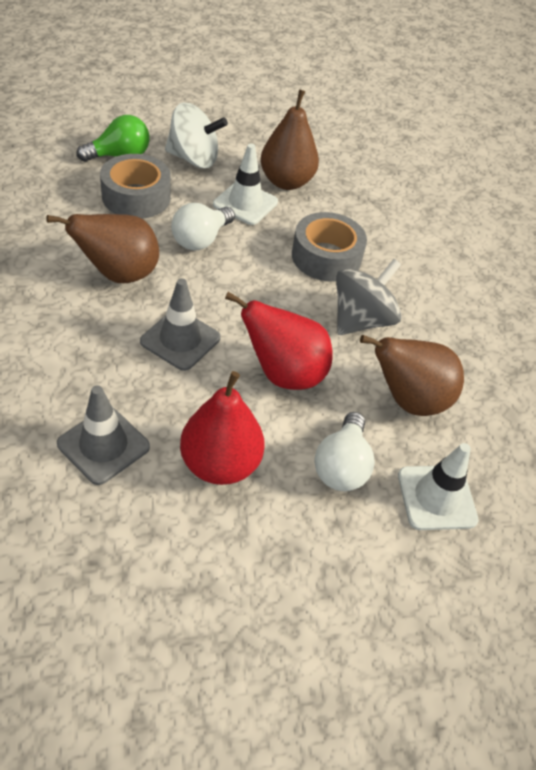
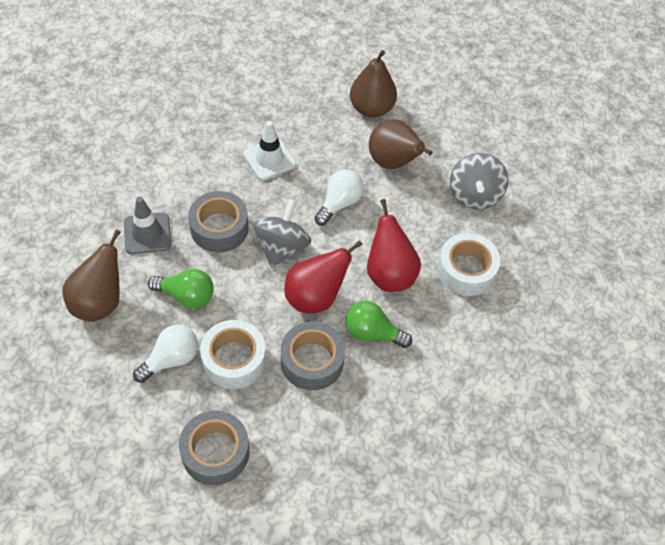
green light bulb: [77,115,149,162] = 1 -> [148,269,214,308] [345,301,412,348] = 2
grey spinning top: [336,259,402,335] = 1 -> [253,199,311,268] [450,153,509,210] = 2
grey tape: [100,154,171,219] [292,212,367,282] = 2 -> [179,411,249,485] [188,191,249,253] [281,322,345,390] = 3
grey traffic cone: [57,385,150,485] [140,278,221,371] = 2 -> [124,197,171,254] = 1
white spinning top: [165,103,228,168] = 1 -> none = 0
white tape: none = 0 -> [200,320,266,389] [437,233,500,296] = 2
white traffic cone: [213,144,278,225] [398,443,479,530] = 2 -> [244,121,296,181] = 1

